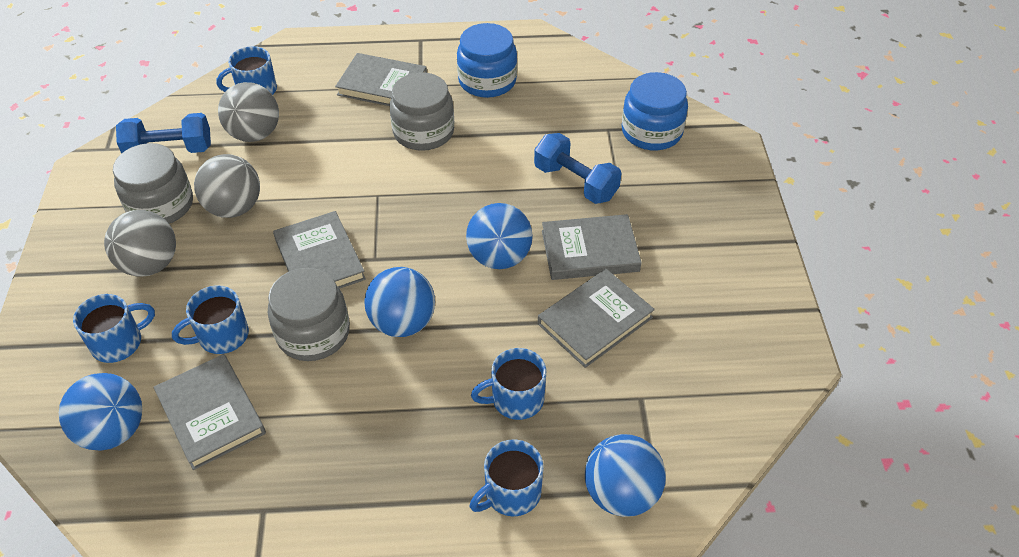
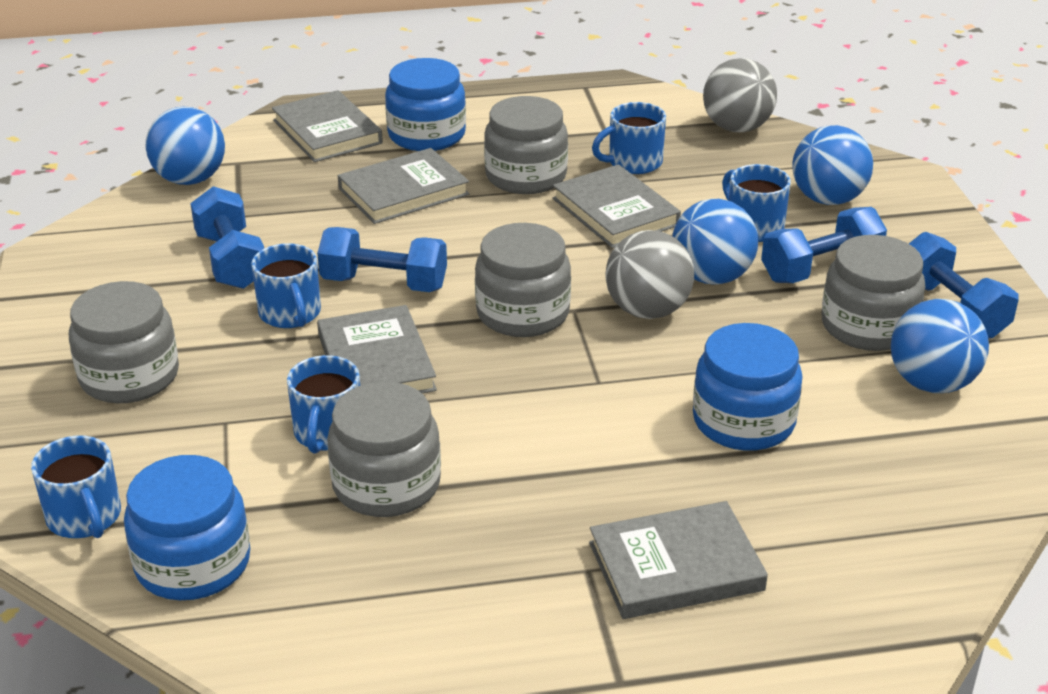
blue dumbbell: [116,113,211,154] [534,133,622,204] = 2 -> [190,186,264,289] [317,227,447,292] [761,207,887,283] [909,232,1019,339] = 4
blue jar: [457,23,517,98] [622,72,688,150] = 2 -> [124,455,250,600] [385,58,466,151] [693,323,803,451] = 3
grey ball: [104,210,176,277] [194,154,260,218] [218,82,279,142] = 3 -> [605,230,694,319] [703,58,777,132] = 2
grey jar: [113,143,193,224] [268,268,350,361] [389,72,454,151] = 3 -> [69,281,179,403] [327,382,441,517] [475,223,571,337] [484,96,568,194] [821,235,925,351] = 5

